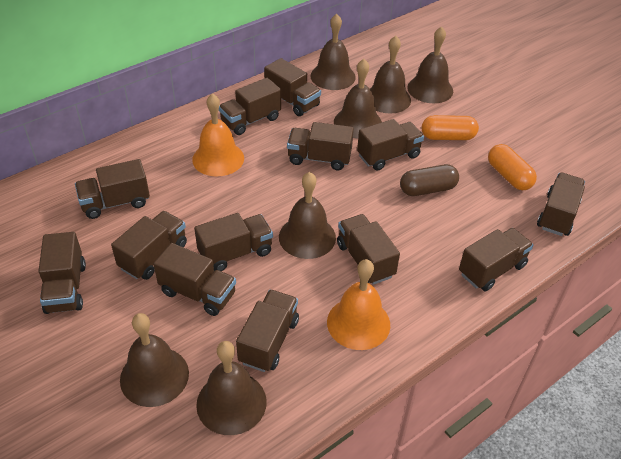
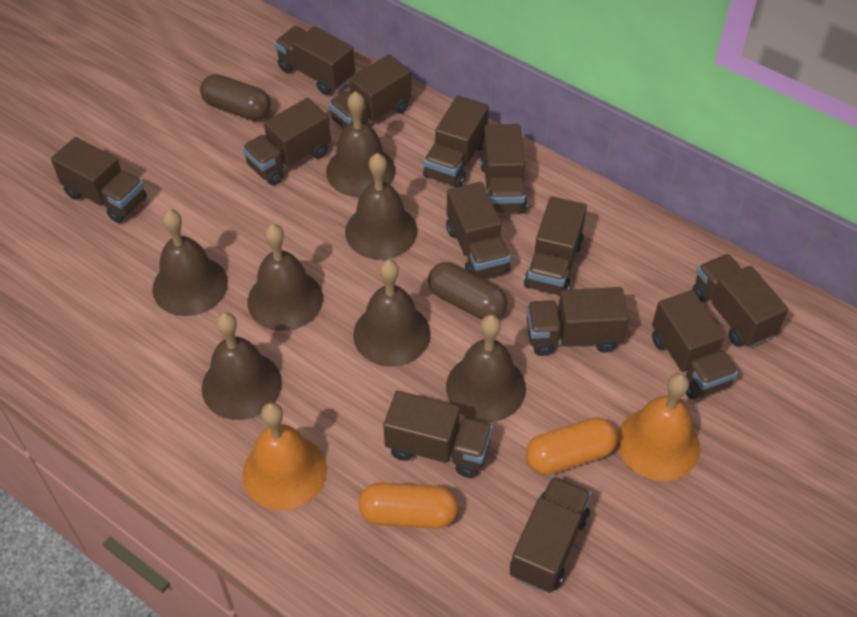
brown capsule: [400,164,459,196] = 1 -> [200,74,271,120] [428,262,508,320] = 2

